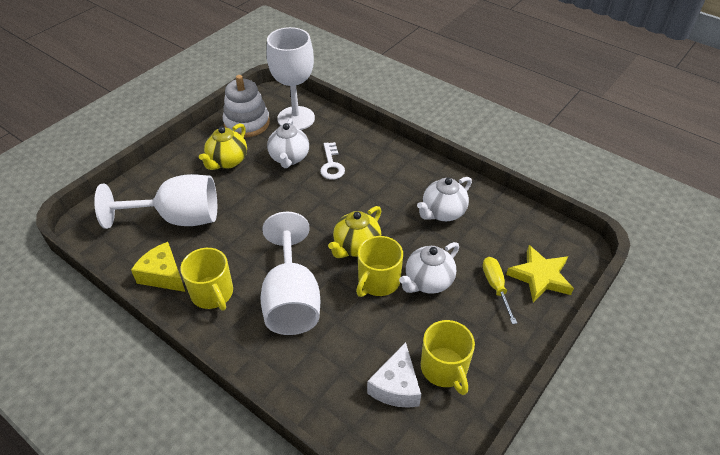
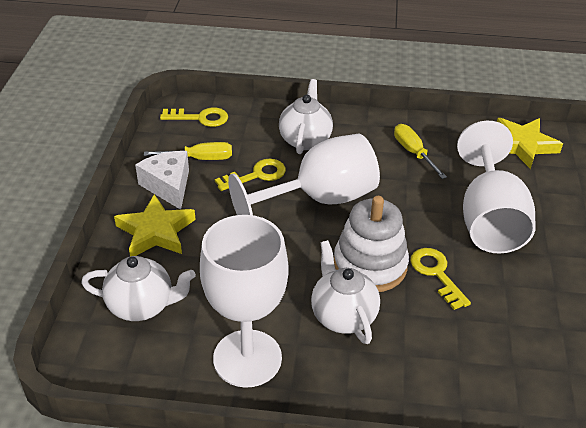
white key: [320,142,345,180] = 1 -> none = 0
yellow cheese: [131,242,185,292] = 1 -> none = 0
yellow key: none = 0 -> [160,108,228,127] [215,159,286,191] [410,248,471,310] = 3
yellow mug: [180,248,233,311] [356,236,403,297] [421,320,475,395] = 3 -> none = 0
yellow screwdriver: [483,257,517,324] = 1 -> [144,142,232,160] [394,124,447,179] = 2
yellow star: [506,245,574,302] = 1 -> [114,194,196,257] [497,118,563,169] = 2
yellow teapot: [199,123,247,170] [328,206,381,258] = 2 -> none = 0

